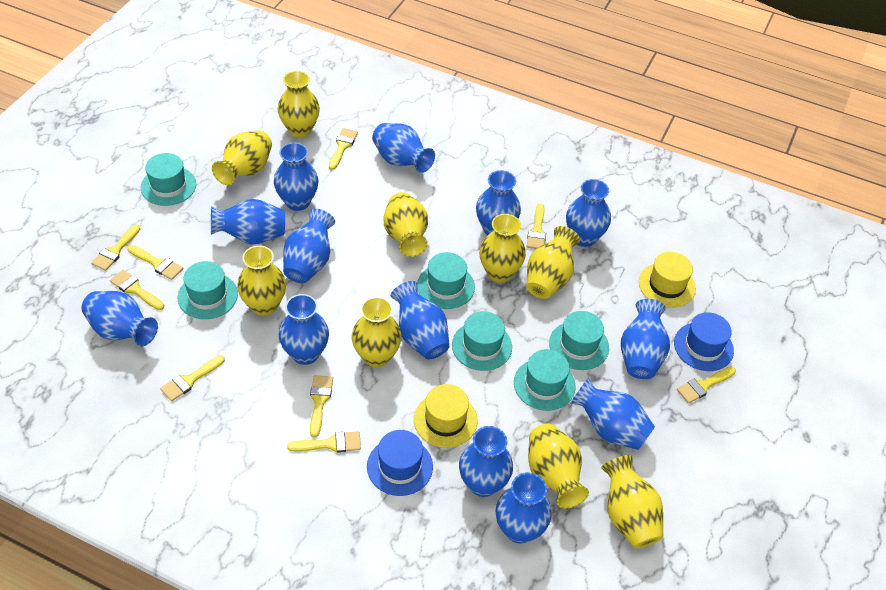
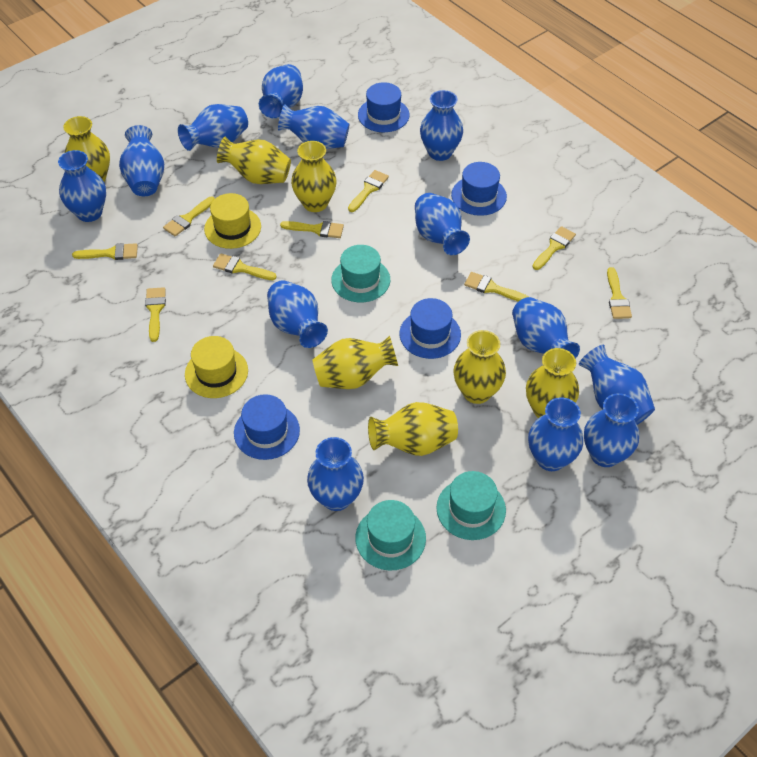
blue hat: [367,430,433,496] [674,312,734,371] = 2 -> [234,394,300,460] [358,82,410,132] [399,298,461,359] [451,162,507,216] = 4
turquoise hat: [141,153,196,206] [178,261,238,319] [417,252,475,309] [452,311,512,371] [514,349,576,411] [549,311,609,370] = 6 -> [331,245,390,302] [355,500,426,570] [437,471,506,540] = 3
yellow vase: [212,130,272,185] [237,245,286,316] [278,71,320,138] [352,297,402,367] [384,192,428,257] [479,214,526,283] [526,226,580,299] [528,424,589,509] [601,455,663,548] = 9 -> [63,116,110,182] [217,137,291,184] [291,141,337,212] [312,336,398,389] [368,402,458,456] [453,330,506,404] [526,348,579,418] = 7

